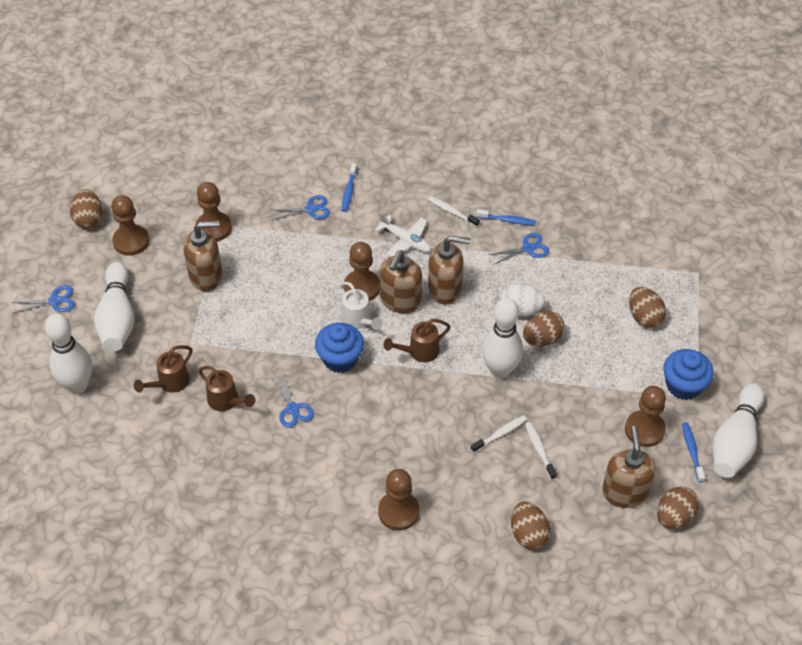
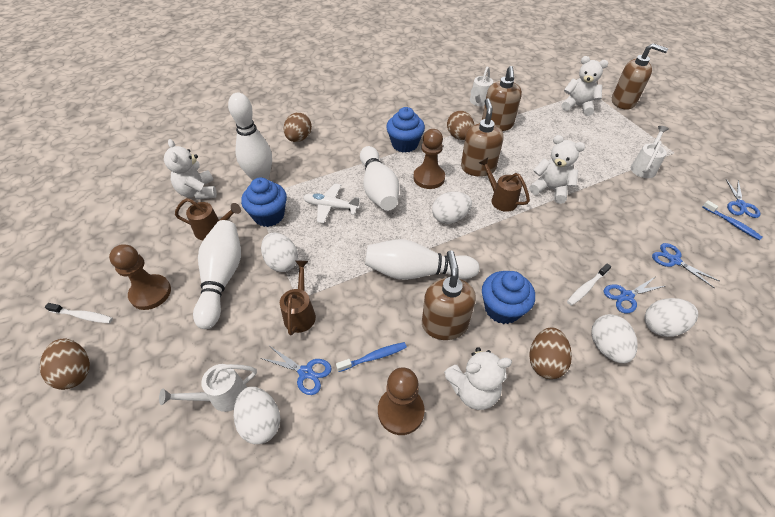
blue cupcake: [315,323,364,373] [663,349,714,400] = 2 -> [241,177,287,227] [386,107,425,153] [482,271,535,324] = 3
blue toothbrush: [342,163,357,212] [476,209,536,225] [682,423,705,482] = 3 -> [336,342,407,372] [703,200,762,240] = 2
brown egg: [70,189,103,229] [511,502,550,549] [523,311,565,346] [629,287,666,328] [657,486,699,529] = 5 -> [40,338,90,390] [283,113,312,142] [447,111,474,140] [529,327,572,379] = 4
brown pawn: [111,195,149,256] [195,182,232,241] [344,242,380,301] [378,469,419,531] [625,386,666,447] = 5 -> [109,244,171,310] [378,367,425,435] [413,129,445,189] = 3
white egg: [500,283,545,317] = 1 -> [234,387,280,444] [261,233,298,272] [432,192,472,224] [591,314,638,363] [644,298,698,337] = 5
white teddy bear: none = 0 -> [164,139,217,200] [444,347,512,410] [529,135,585,204] [561,56,608,116] = 4
white toothbrush: [428,196,480,227] [471,415,527,453] [525,422,557,480] = 3 -> [45,303,113,323] [567,264,611,306] = 2
white watering can: [340,282,382,330] = 1 -> [159,364,257,412] [470,67,493,106] [631,126,669,178] = 3

